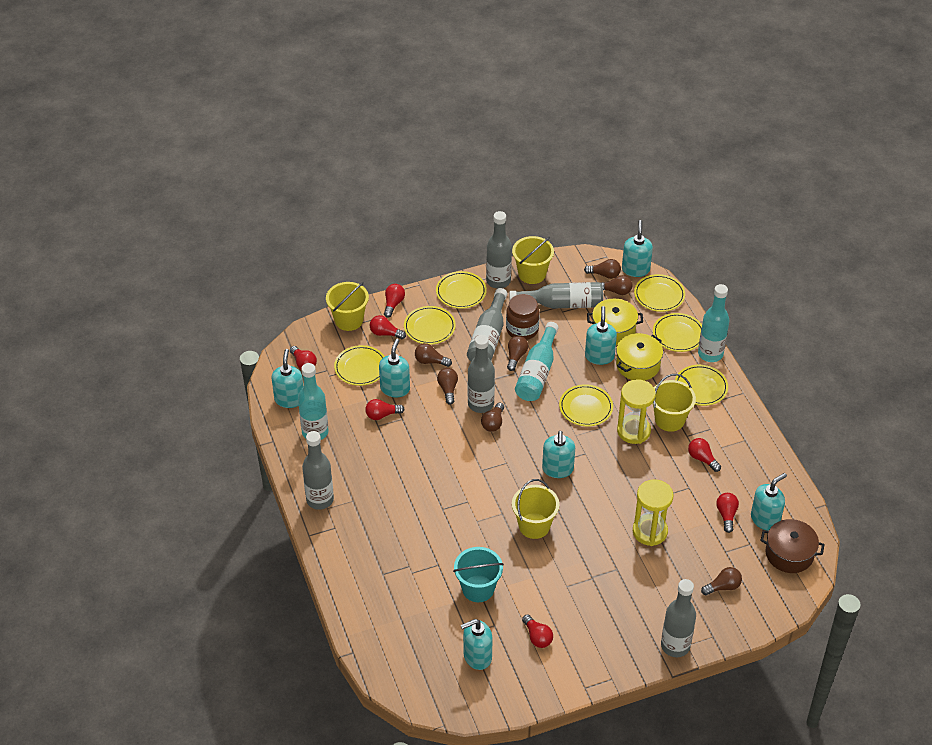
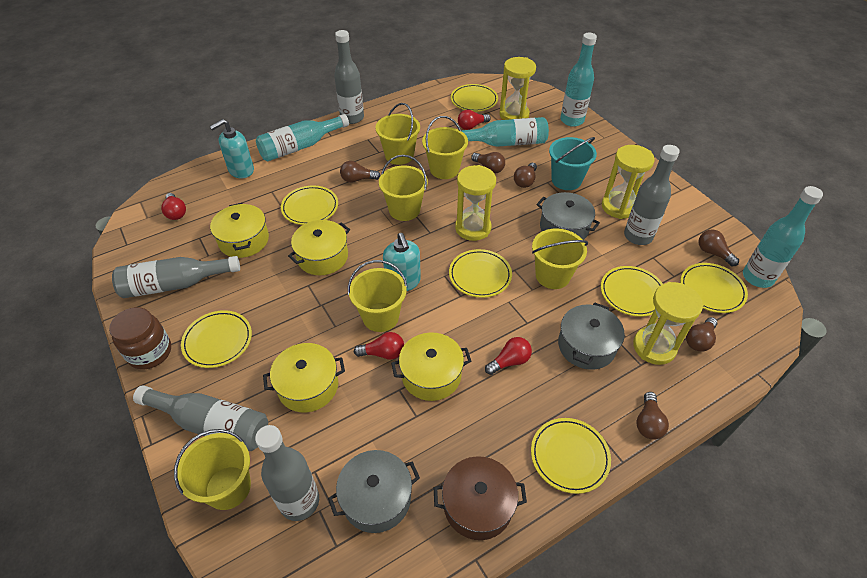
brown light bulb: [415,343,452,367] [437,368,458,405] [481,403,504,432] [507,336,528,371] [584,259,621,279] [600,275,632,295] [701,567,742,595] = 7 -> [340,161,381,183] [471,152,505,174] [514,163,537,188] [636,392,669,439] [686,317,718,352] [698,229,739,266] = 6
grey bottle: [302,431,334,510] [467,288,507,361] [468,335,495,413] [486,211,512,289] [509,282,603,309] [661,579,696,657] = 6 -> [112,256,240,298] [133,385,268,451] [255,425,319,521] [334,30,364,124] [624,145,680,245] = 5
grey pot: none = 0 -> [328,450,420,533] [536,192,600,240] [558,303,625,370] = 3
red light bulb: [290,346,317,369] [365,399,404,420] [370,315,406,339] [384,284,405,318] [522,614,553,648] [688,438,721,472] [716,493,739,533] = 7 -> [161,193,186,220] [354,332,404,360] [458,110,491,130] [485,337,532,375] = 4
turquoise bottle: [298,363,328,440] [515,322,559,401] [698,284,729,362] = 3 -> [256,114,349,161] [461,117,549,147] [560,33,597,127] [743,186,823,288] = 4
turquoise soap dispenser: [272,349,304,408] [379,339,410,397] [461,619,493,670] [542,431,575,478] [585,306,617,365] [622,220,653,277] [751,473,787,531] = 7 -> [210,119,254,178] [383,233,421,291] = 2
yellow bucket: [326,282,369,331] [512,236,554,284] [512,479,560,539] [652,374,696,432] = 4 -> [174,429,251,510] [348,260,407,332] [375,103,420,165] [379,155,428,221] [422,116,468,179] [532,228,588,289] = 6
yellow hourglass: [617,379,656,444] [633,479,673,546] = 2 -> [455,165,496,241] [499,57,536,120] [602,145,655,219] [633,282,703,365] = 4
yellow pot: [587,299,643,345] [616,333,663,381] = 2 -> [210,203,269,258] [263,343,345,413] [288,220,350,275] [391,332,471,401] = 4

